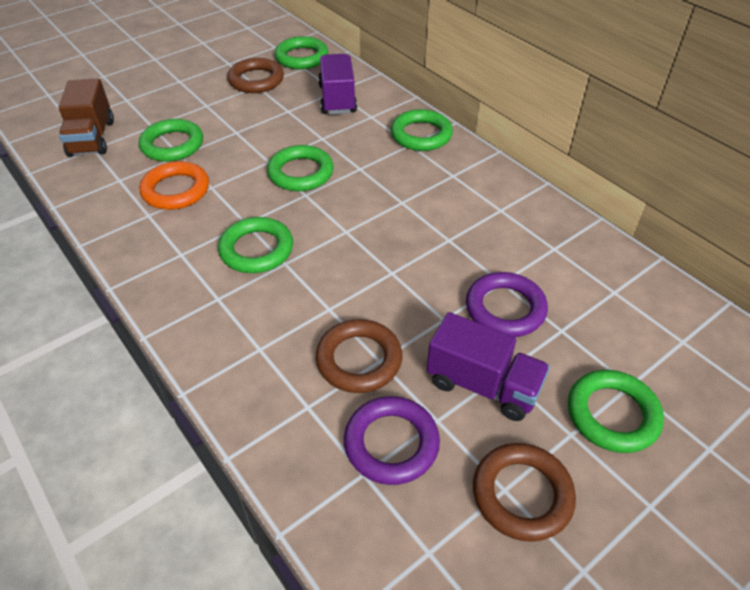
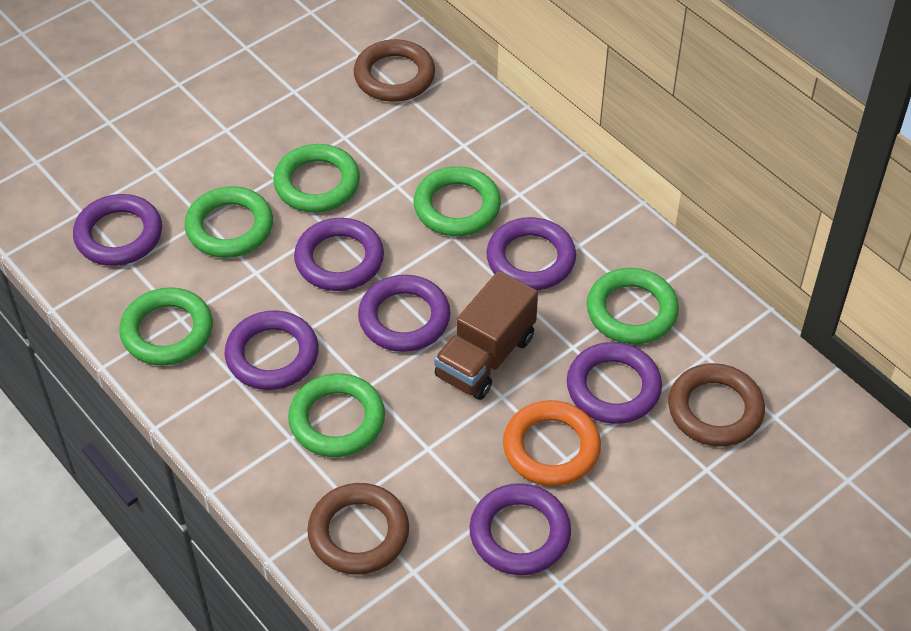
purple ring: [344,396,440,485] [466,272,548,337] = 2 -> [73,194,162,266] [225,310,319,390] [294,218,384,291] [358,275,451,352] [469,483,571,575] [487,217,576,290] [567,342,662,424] = 7
purple truck: [318,54,357,114] [427,312,550,421] = 2 -> none = 0

